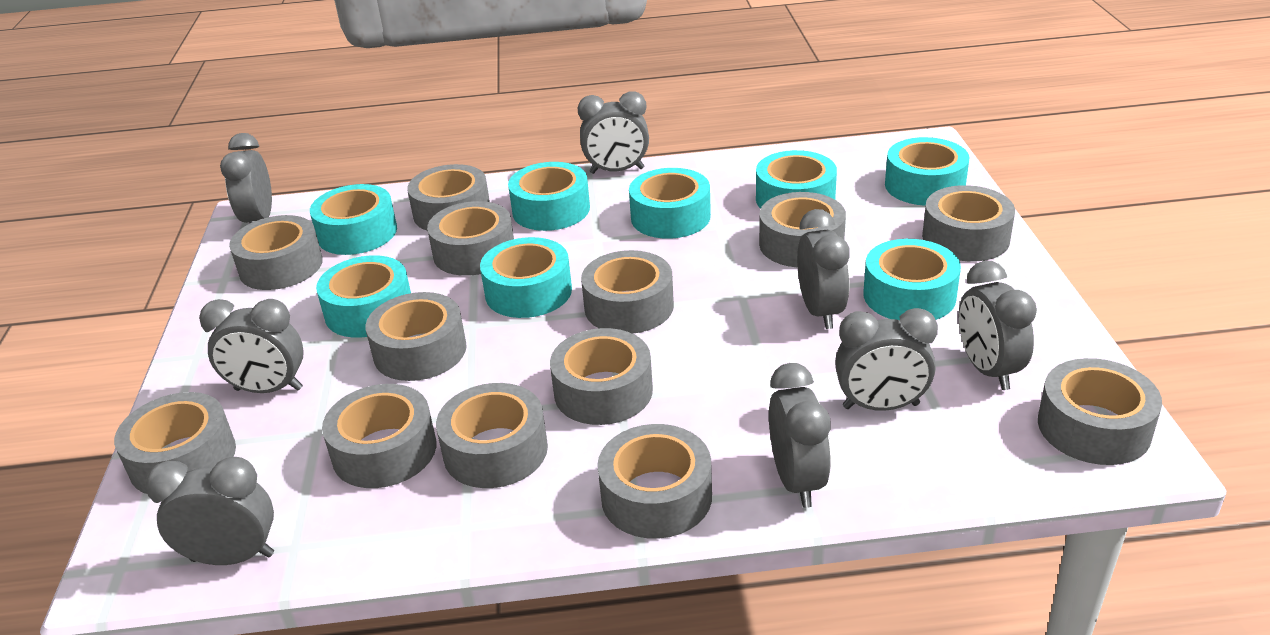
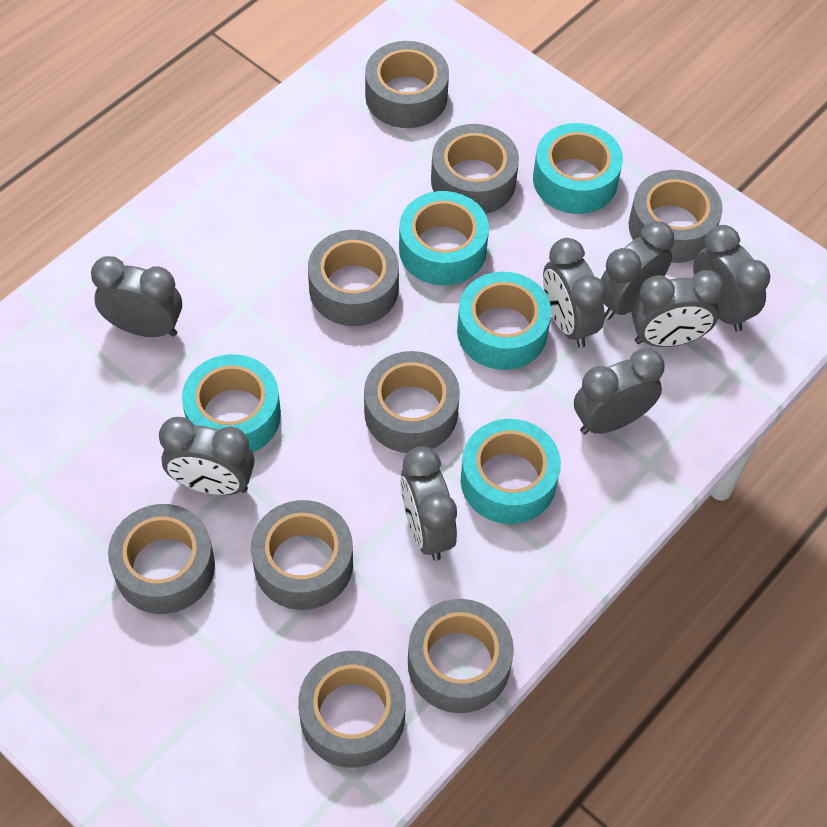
grey tape: [114,392,236,494] [229,215,323,290] [322,384,436,488] [365,292,467,381] [407,164,490,231] [427,201,514,276] [436,383,548,488] [550,328,653,425] [581,250,674,334] [597,424,712,539] [759,192,846,267] [922,185,1015,261] [1038,358,1162,465] = 13 -> [108,504,215,614] [251,500,353,610] [298,651,406,768] [308,230,399,326] [364,351,460,453] [365,41,449,128] [408,599,514,713] [431,124,519,214] [629,170,723,263] = 9
turquoise tape: [310,184,397,255] [316,255,411,338] [480,237,572,318] [508,162,590,231] [629,168,711,239] [756,150,837,209] [863,239,961,320] [885,137,970,206] = 8 -> [182,354,281,452] [399,191,489,285] [457,272,551,370] [461,419,561,524] [533,123,623,214] = 5

